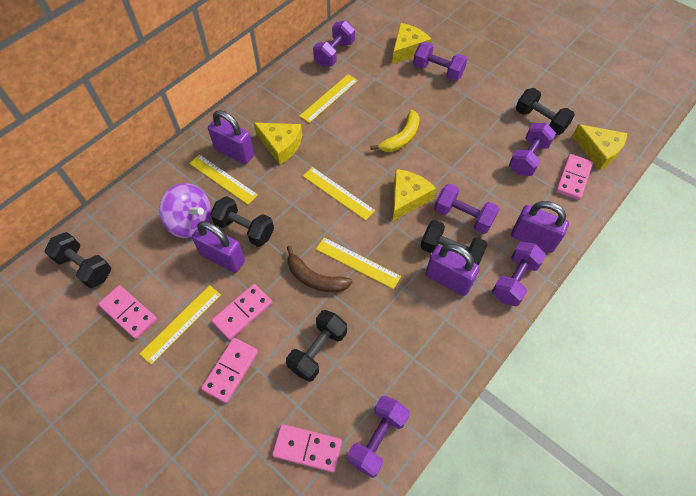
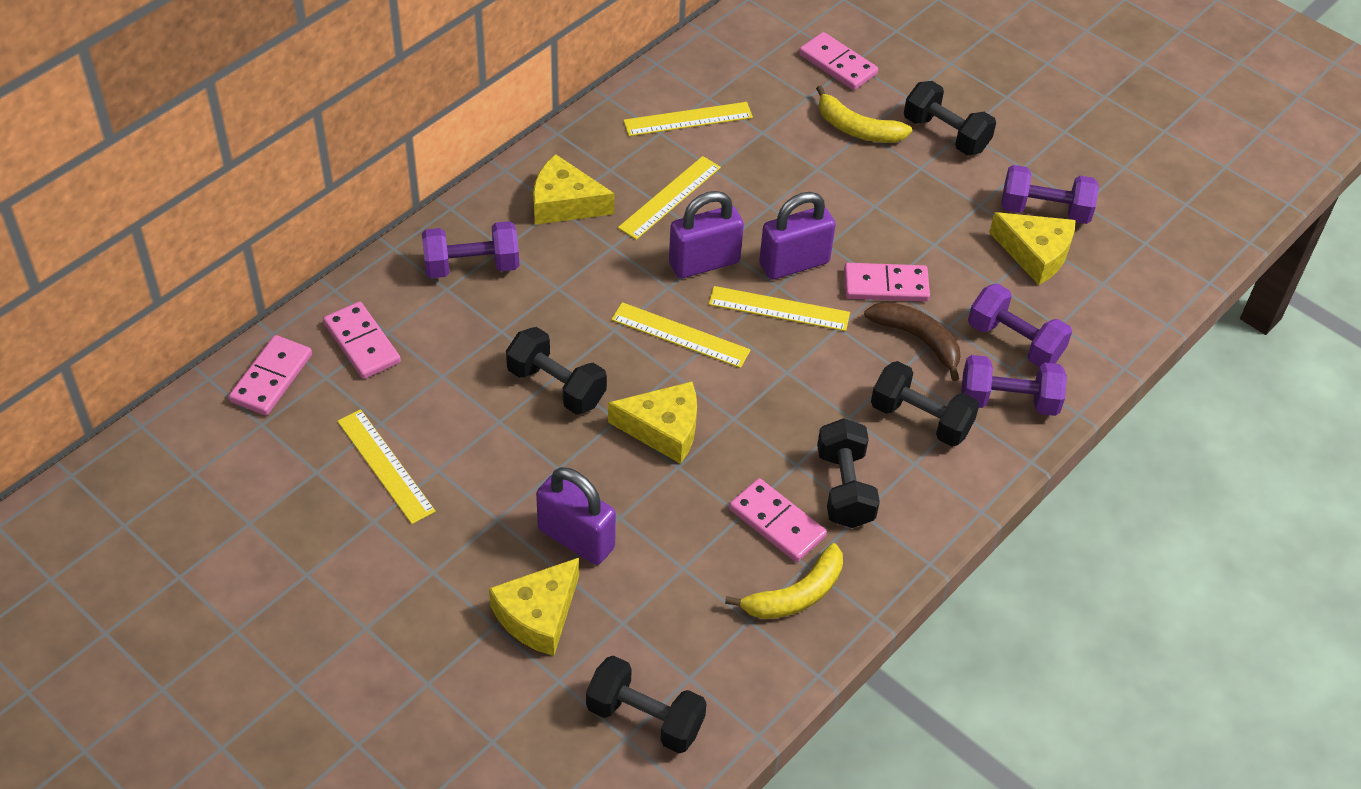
purple dumbbell: [313,20,355,67] [347,395,410,478] [413,42,467,81] [434,184,499,234] [492,242,546,307] [509,123,556,176] = 6 -> [422,221,519,278] [961,355,1067,416] [968,284,1072,367] [1002,165,1099,224] = 4
purple padlock: [192,221,245,273] [208,110,254,164] [426,243,480,296] [511,201,569,253] = 4 -> [536,467,616,565] [669,191,744,279] [759,192,836,280] = 3
purple spinning top: [159,183,211,238] = 1 -> none = 0
yellow banana: [371,110,420,152] = 1 -> [725,543,843,619] [816,86,912,143] = 2

